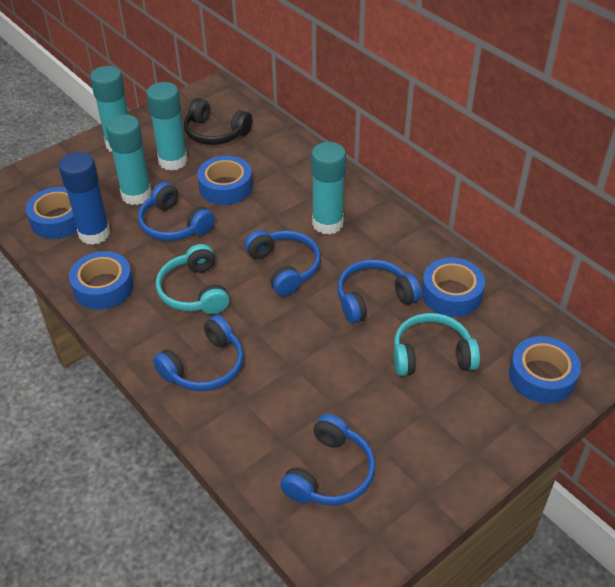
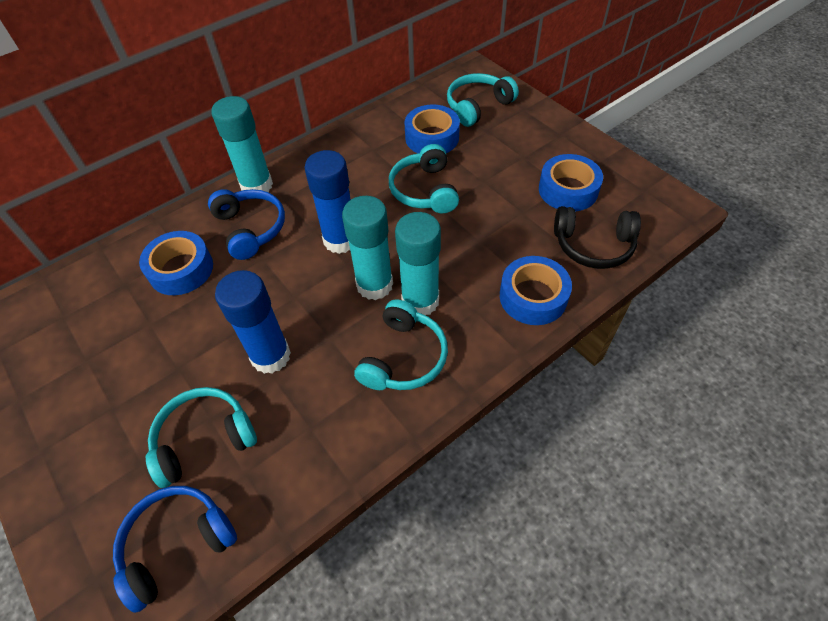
blue glue stick: [59,152,110,245] = 1 -> [215,270,291,374] [304,150,351,254] = 2
blue headphones: [138,182,215,241] [153,315,244,391] [245,230,321,296] [280,414,375,506] [337,259,421,323] = 5 -> [113,486,237,613] [208,189,285,260] = 2
blue tape: [26,187,77,239] [69,251,134,310] [197,156,252,205] [421,258,485,317] [509,336,581,404] = 5 -> [139,231,213,295] [405,105,460,153] [500,256,572,325] [539,154,603,211] = 4
turquoise glue stick: [90,66,128,152] [106,114,152,205] [146,82,188,171] [311,142,346,235] = 4 -> [211,96,273,192] [342,196,393,300] [395,212,441,315] = 3
turquoise headphones: [156,244,230,314] [394,313,480,376] = 2 -> [146,387,257,488] [354,299,448,390] [389,144,459,213] [447,73,519,127] = 4

